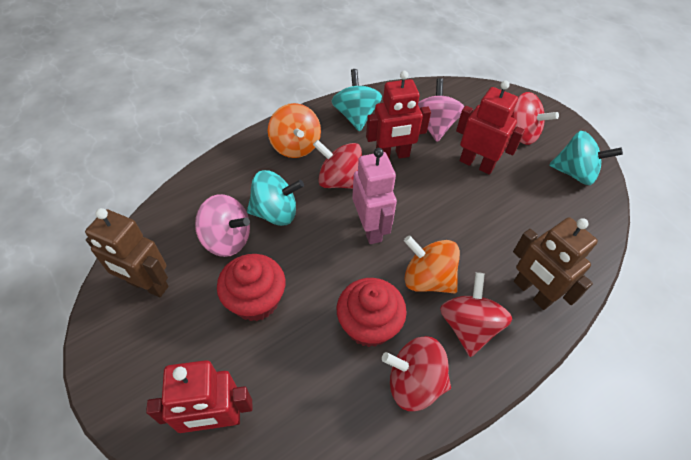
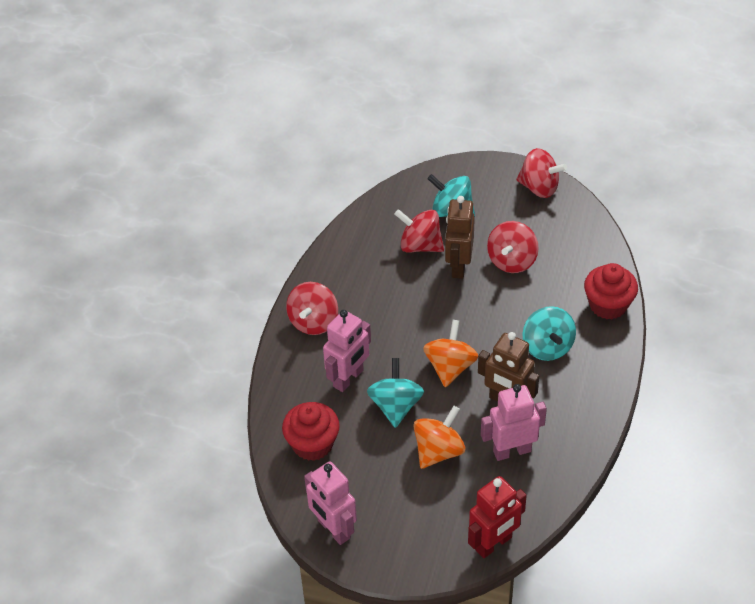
pink robot: [352,148,397,244] = 1 -> [304,461,357,545] [323,310,371,392] [481,384,547,461] = 3
pink spinning top: [195,194,250,257] [418,78,464,142] = 2 -> none = 0
red robot: [146,360,253,433] [366,71,431,160] [456,80,525,174] = 3 -> [468,476,527,558] = 1

